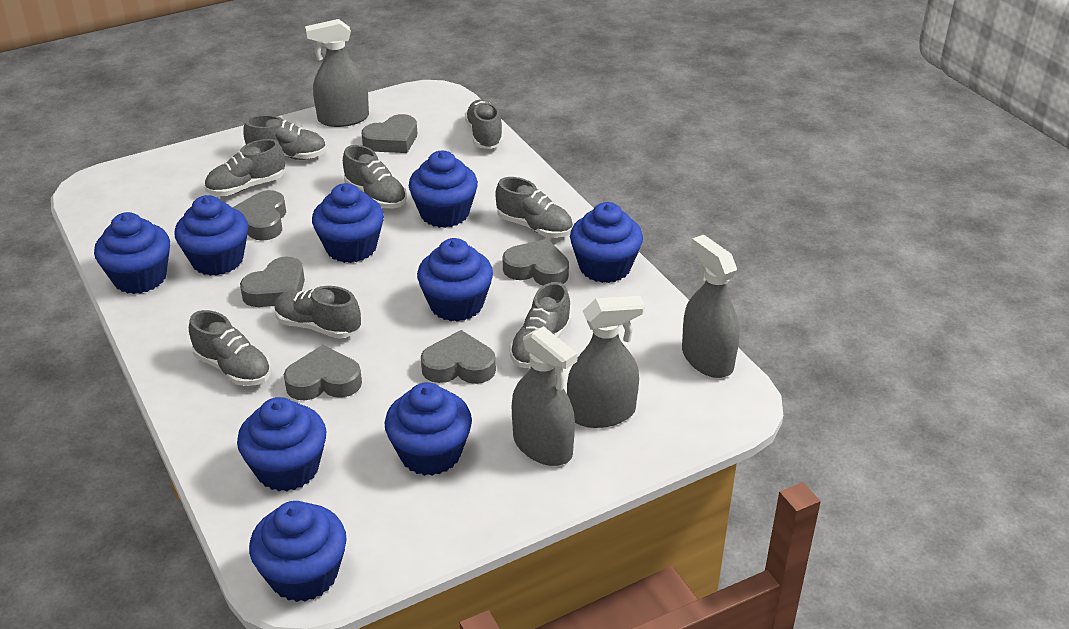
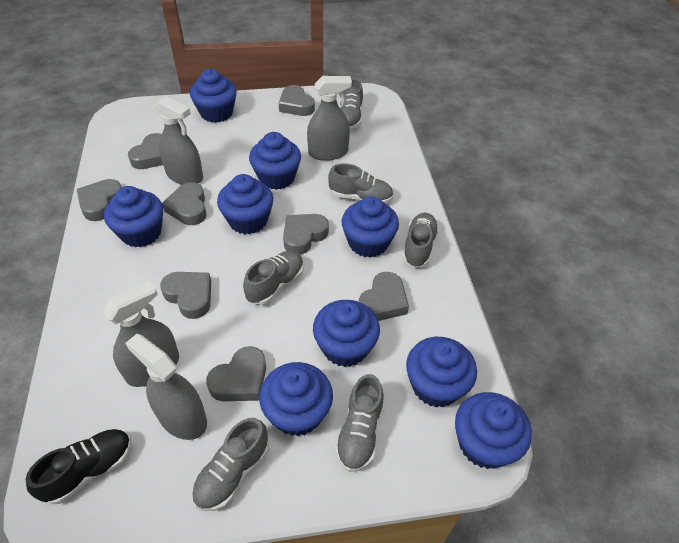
black shoe: none = 0 -> [26,429,132,504] = 1
grey heart: [232,190,286,241] [240,256,305,307] [284,345,362,400] [362,114,417,153] [421,330,496,384] [503,239,569,286] = 6 -> [77,179,122,221] [128,133,163,169] [160,272,211,319] [162,182,207,225] [206,346,266,401] [279,85,315,116] [283,214,329,255] [359,272,409,321] = 8
grey shoe: [189,310,271,386] [204,139,285,196] [243,115,326,160] [274,286,361,339] [343,145,407,208] [465,99,503,149] [495,177,573,238] [510,282,572,368] = 8 -> [192,418,269,511] [243,251,304,305] [328,163,393,204] [335,374,384,472] [340,79,363,129] [402,213,439,268] = 6

